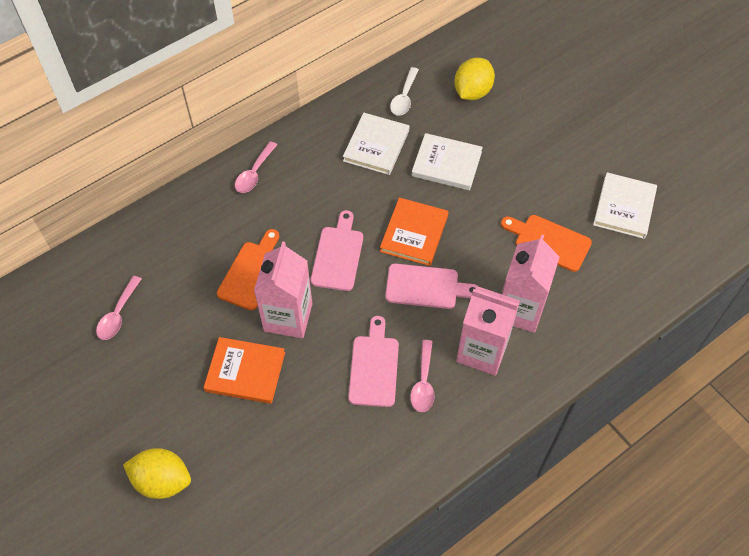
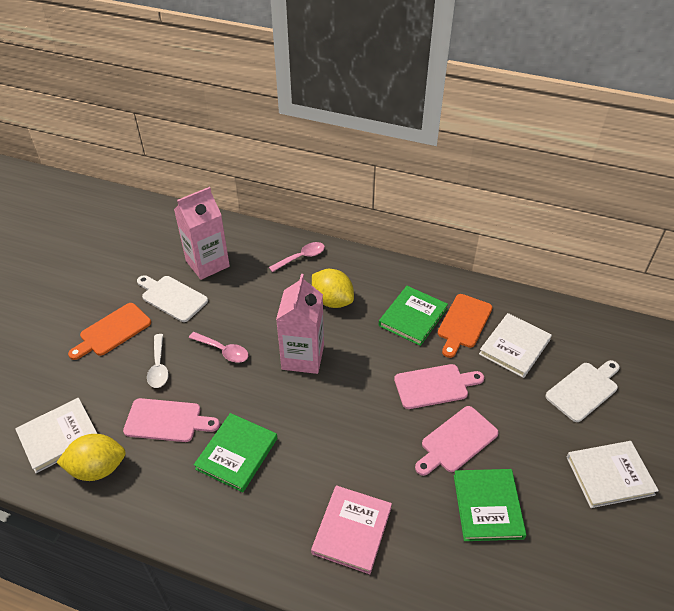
green book: none = 0 -> [194,413,277,492] [379,286,448,346] [454,469,526,541] = 3
orange book: [203,337,285,404] [380,197,448,266] = 2 -> none = 0
pink book: none = 0 -> [311,485,392,574] = 1
pink carton: [254,241,312,338] [456,286,520,376] [502,235,560,333] = 3 -> [174,187,230,280] [276,274,324,374] = 2
pink spoon: [96,276,141,340] [235,141,277,193] [410,340,435,412] = 3 -> [189,332,249,363] [269,242,325,272] = 2
white cutting board: none = 0 -> [137,275,208,322] [545,360,620,422] = 2

